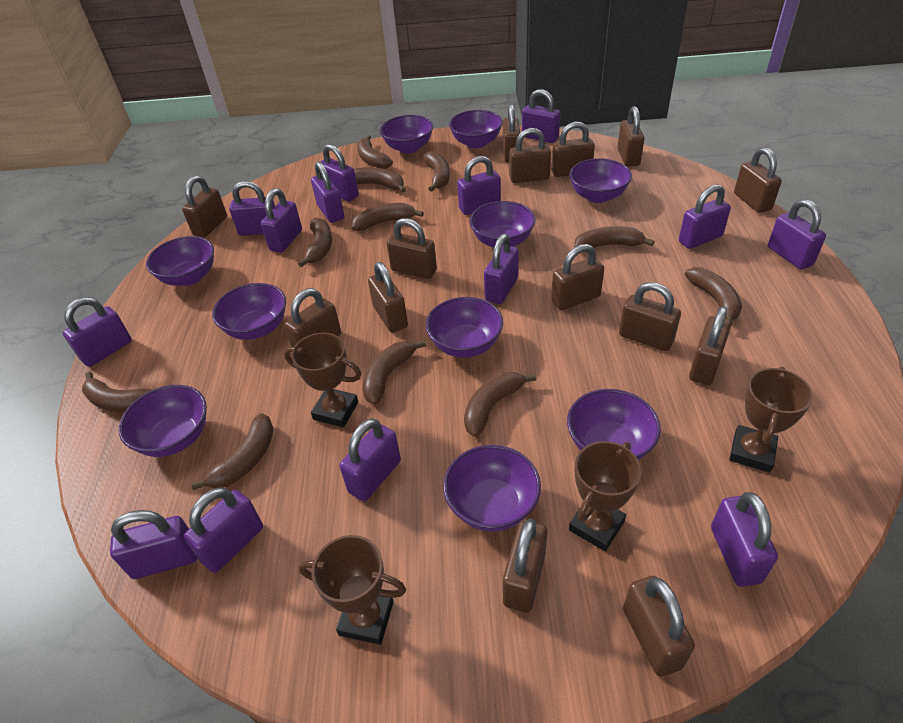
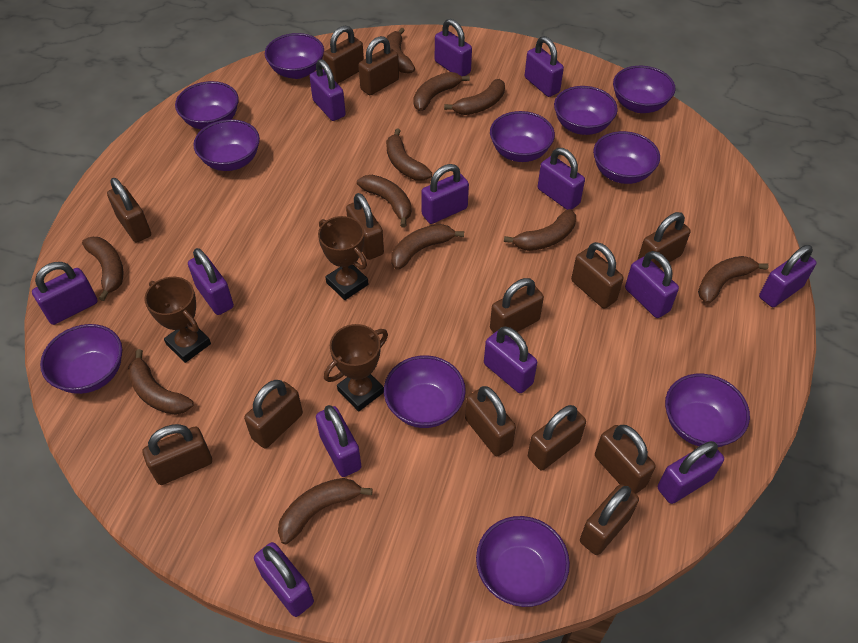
brown padlock: [182,176,227,238] [285,288,341,347] [368,262,408,333] [387,218,437,279] [503,104,520,163] [503,518,547,613] [509,128,551,183] [551,244,604,310] [552,121,595,177] [617,106,644,167] [619,282,681,351] [623,576,695,677] [689,306,731,385] [734,147,782,213] = 14 -> [107,178,151,243] [143,424,212,485] [244,380,303,448] [323,26,364,84] [346,193,384,260] [358,36,399,95] [465,386,516,456] [490,278,544,333] [528,405,586,471] [571,242,623,309] [580,484,639,555] [595,425,655,494] [638,212,691,268] = 13
brown trophy: [284,332,361,427] [299,535,406,645] [569,441,641,551] [729,367,813,472] = 4 -> [144,277,211,363] [318,216,368,300] [324,324,388,412] = 3
purple bowl: [119,385,207,457] [146,236,214,286] [212,283,286,340] [380,115,433,153] [426,297,503,358] [443,445,541,532] [449,110,503,148] [470,201,536,248] [567,389,661,460] [569,158,632,203] = 10 -> [40,324,122,394] [175,81,239,130] [193,119,260,171] [265,33,324,79] [384,355,466,428] [476,516,570,607] [490,111,555,162] [554,86,618,135] [593,131,660,184] [613,66,675,113] [665,374,750,447] = 11
purple padlock: [63,297,132,367] [110,510,198,579] [183,487,263,573] [229,181,275,236] [261,188,302,252] [311,161,344,223] [320,144,359,202] [339,418,401,501] [457,156,501,215] [484,234,519,304] [522,89,560,143] [679,184,731,249] [711,492,778,587] [768,199,826,269] = 14 -> [32,262,98,325] [188,248,234,315] [254,542,314,617] [310,59,346,121] [316,405,361,477] [421,164,469,224] [435,19,472,76] [484,327,537,393] [525,36,564,97] [538,148,585,210] [625,251,679,318] [658,441,724,504] [759,245,817,307] = 13

